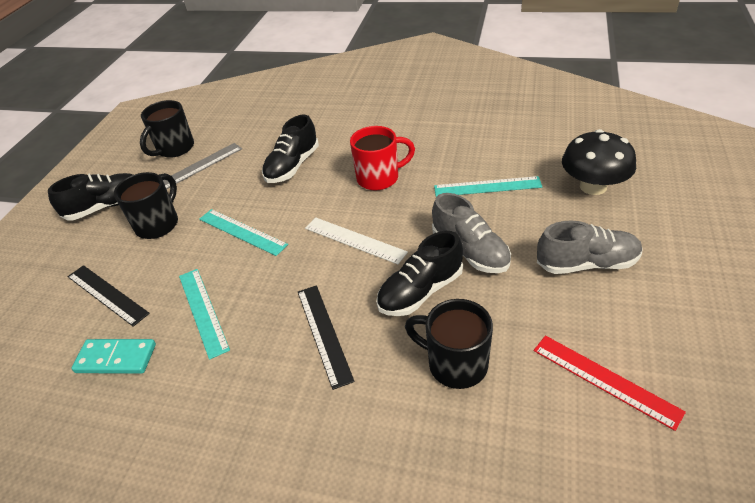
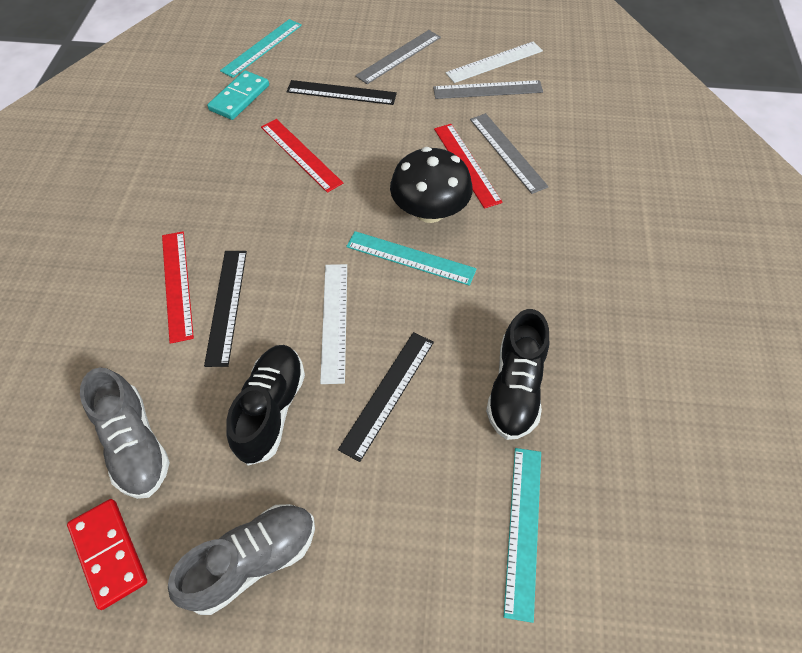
black mug: [114,172,178,239] [140,100,194,158] [405,299,493,389] = 3 -> none = 0
black ruler: [68,265,150,327] [298,285,355,390] = 2 -> [204,251,247,367] [287,80,397,105] [338,332,434,462] = 3
black shoe: [48,173,133,220] [262,115,319,183] [376,231,463,316] = 3 -> [226,345,305,465] [486,309,549,440] = 2
grey ruler: [163,143,242,189] = 1 -> [355,30,441,84] [433,80,543,99] [470,113,549,194] = 3
red domino: none = 0 -> [67,499,147,610] = 1
red mug: [350,126,415,190] = 1 -> none = 0
red ruler: [534,336,686,431] = 1 -> [162,231,194,344] [261,119,343,193] [434,124,503,209] = 3
white ruler: [305,217,408,264] = 1 -> [320,264,347,384] [445,41,543,83] = 2

